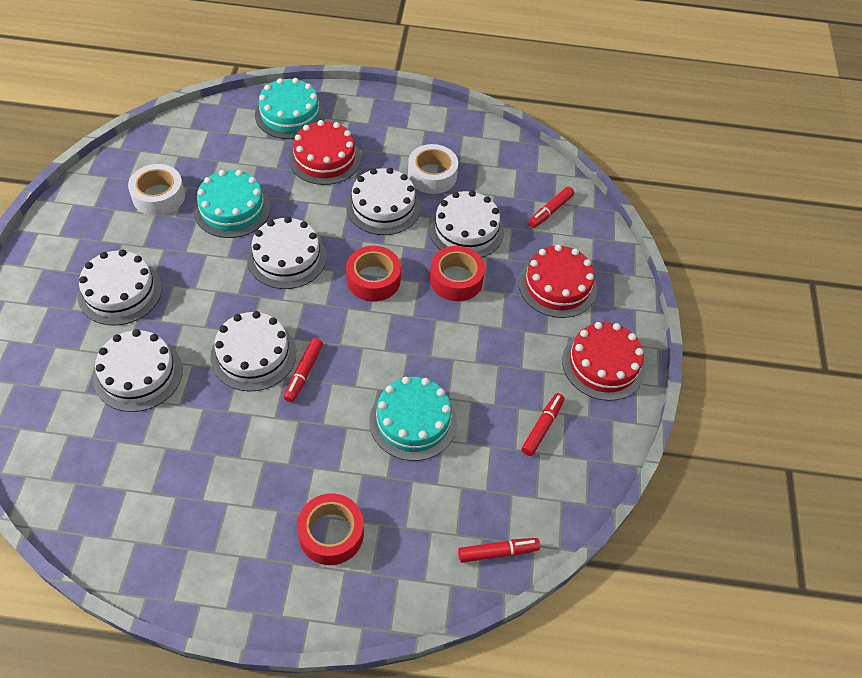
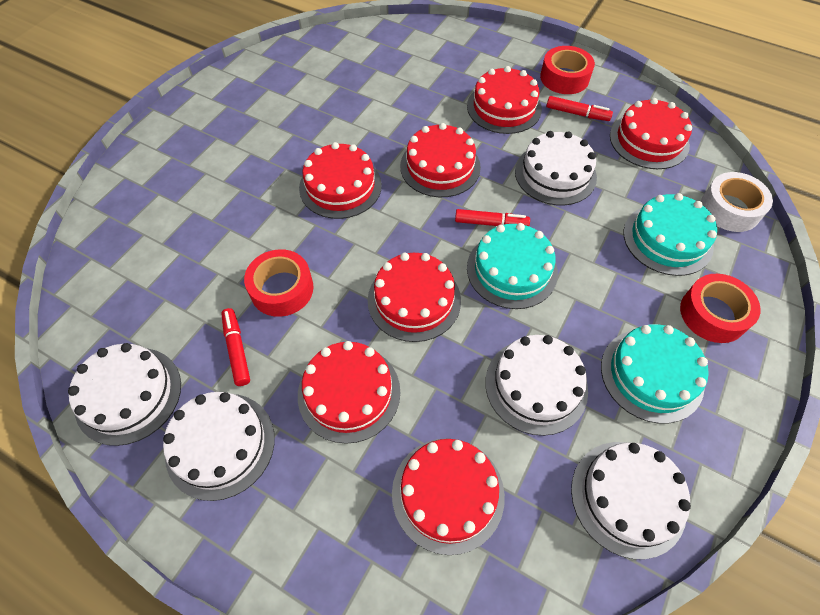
red cake: [289,120,361,185] [519,245,597,318] [562,322,645,401] = 3 -> [298,341,400,444] [299,142,382,219] [368,253,461,342] [392,438,505,555] [400,123,481,197] [467,66,542,134] [610,98,692,169] = 7
red marker: [284,338,323,402] [458,538,540,563] [522,393,565,456] [528,187,574,228] = 4 -> [221,308,250,386] [455,209,530,226] [546,96,613,121] = 3
white cake: [78,249,162,326] [93,329,183,412] [210,311,296,391] [247,217,326,289] [346,168,421,235] [429,190,504,257] = 6 -> [68,343,181,446] [163,392,275,501] [485,335,588,436] [515,131,597,206] [571,442,691,559] = 5
white tape: [128,164,185,216] [408,144,458,194] = 2 -> [701,172,773,232] = 1

